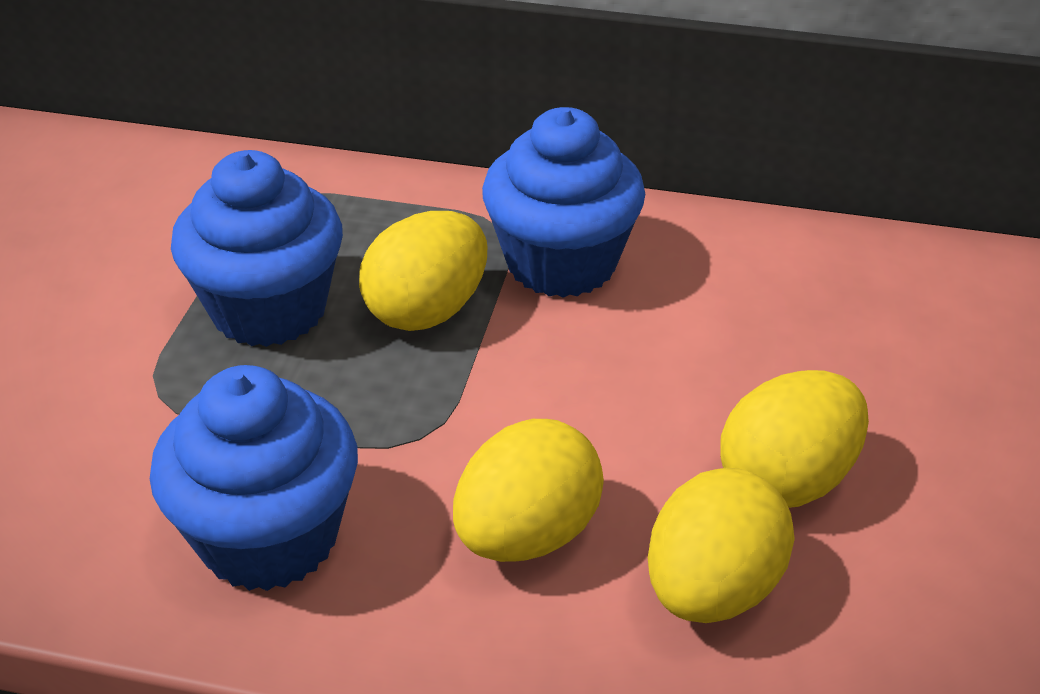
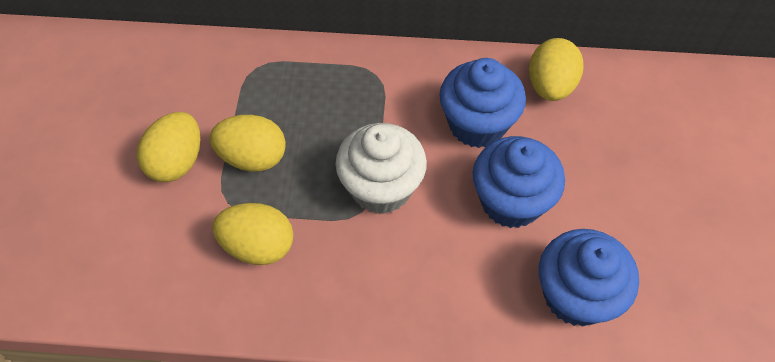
white cupcake: none = 0 -> [335,123,427,214] = 1

